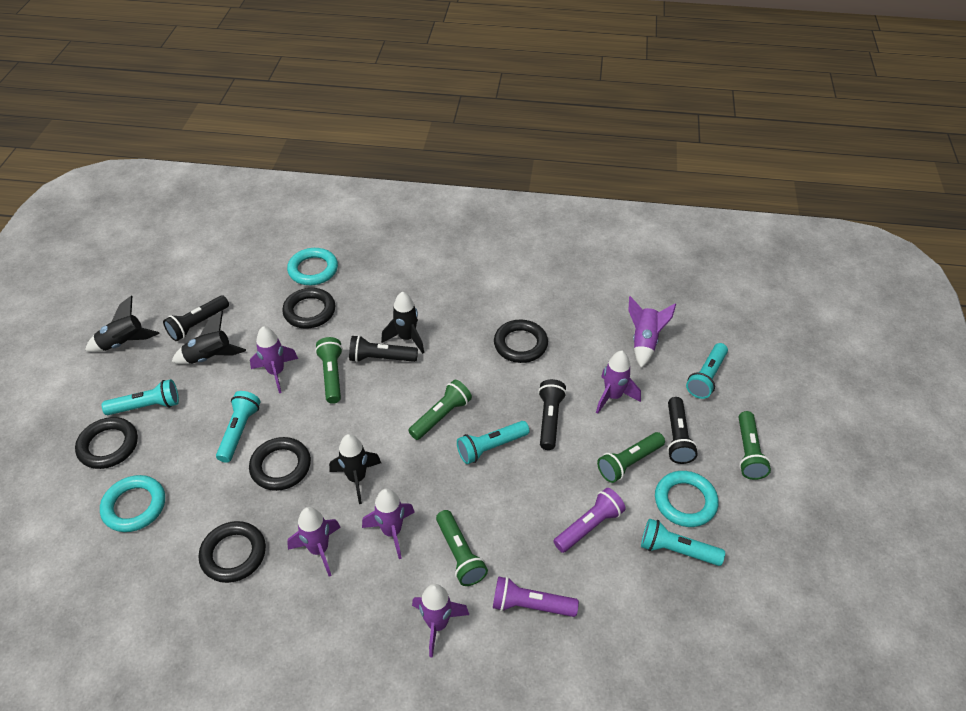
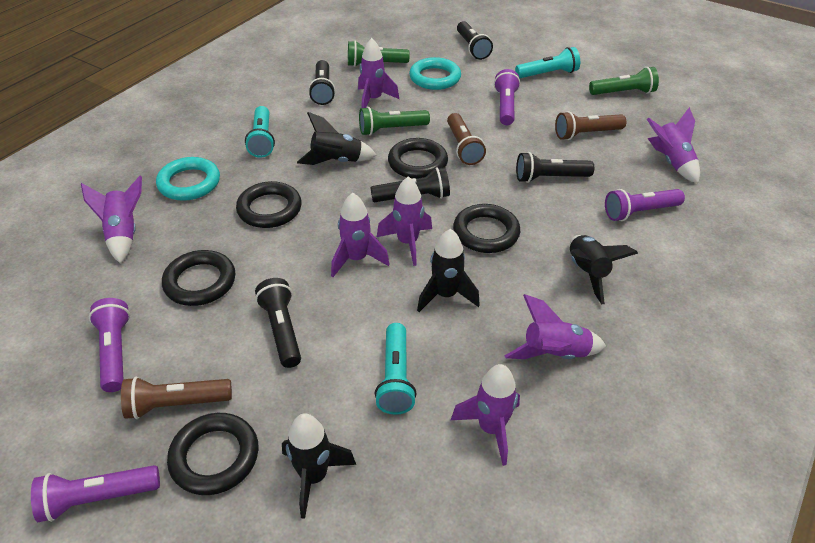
black flashlight: [163,295,229,341] [349,335,418,362] [538,379,567,450] [667,397,698,464] = 4 -> [255,278,301,368] [308,60,335,105] [370,167,450,202] [457,21,493,60] [516,152,594,183] = 5
brown flashlight: none = 0 -> [121,377,232,419] [447,113,486,165] [555,111,626,140] = 3
green flashlight: [315,337,343,404] [408,380,472,440] [436,510,488,586] [597,432,665,483] [739,411,771,480] = 5 -> [348,41,410,67] [359,107,430,136] [589,67,659,95] = 3
purple flashlight: [493,576,579,617] [553,488,626,553] = 2 -> [31,465,160,522] [89,298,130,392] [494,69,520,125] [605,189,685,221] = 4
purple rocket: [250,326,298,393] [287,507,341,577] [362,489,415,559] [412,584,469,658] [596,351,641,414] [628,296,676,368] = 6 -> [81,176,142,264] [331,193,390,277] [358,38,399,108] [377,176,432,266] [451,364,520,466] [505,294,606,359] [647,107,700,183] = 7
turquoise flashlight: [102,379,179,415] [216,391,261,463] [457,421,529,464] [641,518,725,566] [686,343,728,399] = 5 -> [245,106,275,158] [374,323,417,415] [515,47,580,78] = 3
turquoise ring: [100,475,165,532] [287,248,338,285] [655,471,719,527] = 3 -> [156,157,220,201] [409,57,461,90] = 2

